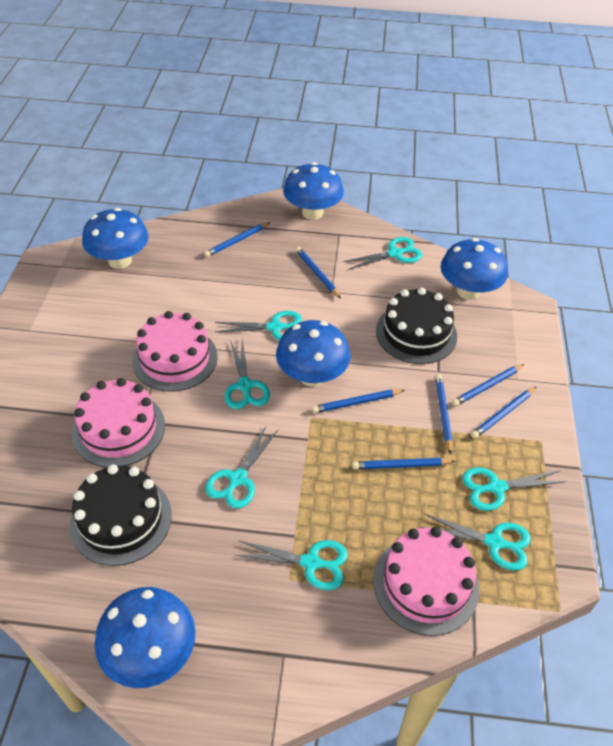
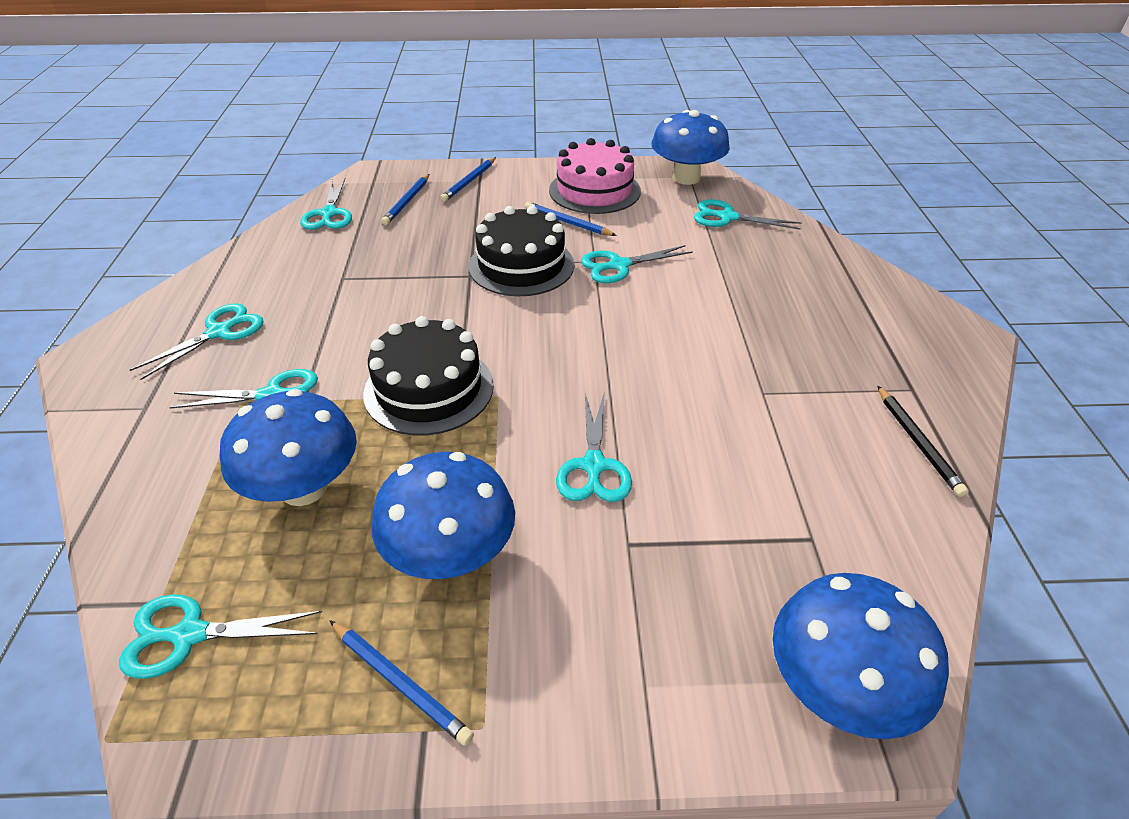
black pencil: none = 0 -> [877,386,969,497] = 1
blue mushroom: [82,208,149,269] [95,587,195,688] [276,320,350,387] [283,162,344,220] [441,238,508,300] = 5 -> [220,389,357,506] [371,452,515,579] [651,110,730,185] [773,573,949,739] = 4
blue pencil: [204,222,270,257] [295,247,341,298] [312,390,405,413] [352,458,455,469] [435,374,453,454] [452,364,524,406] [471,387,536,439] = 7 -> [329,620,474,746] [381,174,429,225] [440,157,496,202] [525,202,617,236] = 4
pink cake: [72,378,165,468] [132,311,218,392] [373,527,479,636] = 3 -> [549,138,641,214] = 1

